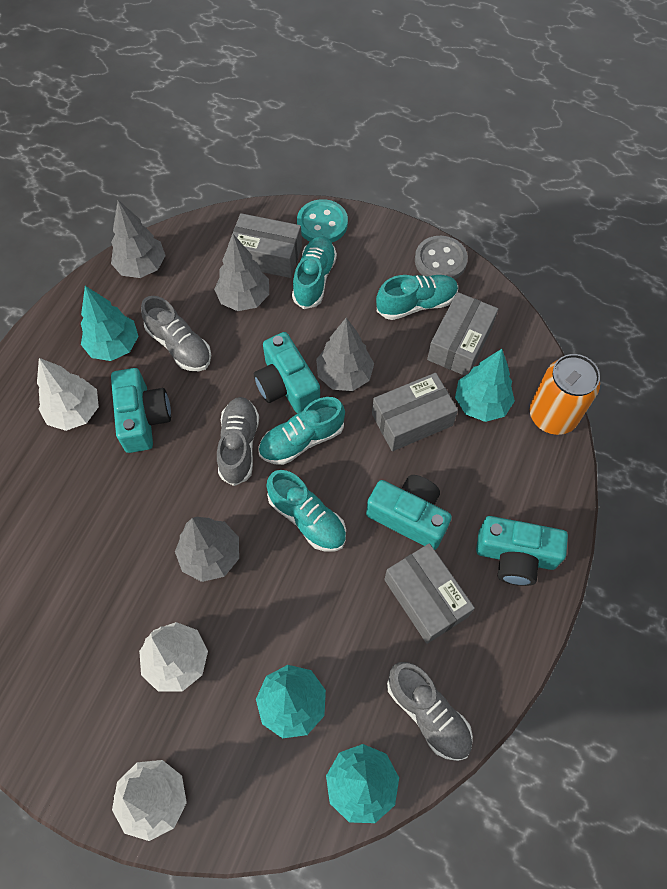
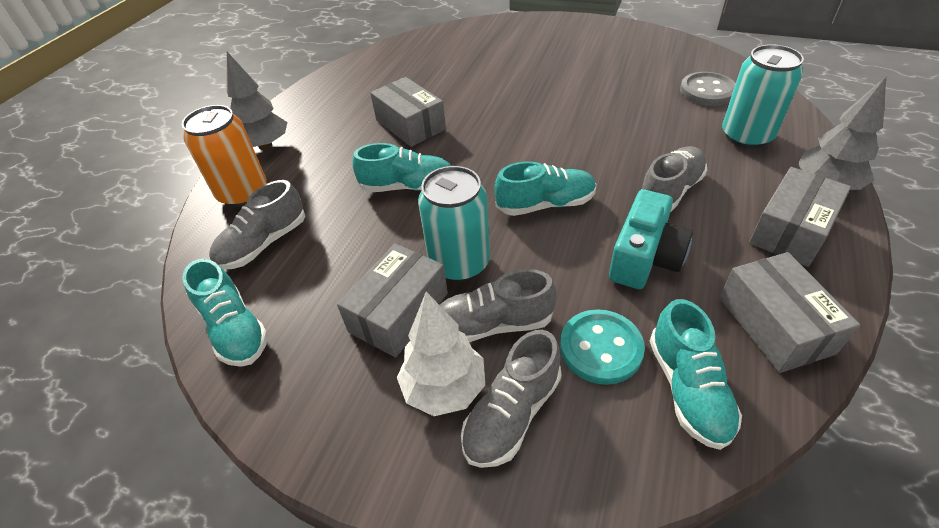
grey shoe: [141,296,211,371] [217,397,259,486] [387,662,473,761] = 3 -> [209,180,305,270] [439,269,556,342] [461,330,561,468] [641,146,707,212] = 4
grey tree: [111,200,166,278] [175,517,239,582] [214,234,269,311] [316,318,374,391] = 4 -> [227,52,287,150] [798,77,886,190] = 2
turquoise camera: [111,368,171,453] [254,332,320,413] [366,475,452,550] [476,516,568,586] = 4 -> [609,190,693,289] = 1
turquoise can: none = 0 -> [418,166,490,282] [722,44,804,148] = 2
turquoise tree: [81,286,139,361] [256,665,326,738] [326,744,399,823] [455,349,515,422] = 4 -> none = 0
white tree: [37,358,99,431] [112,760,187,841] [139,622,208,692] = 3 -> [397,292,485,416] = 1

